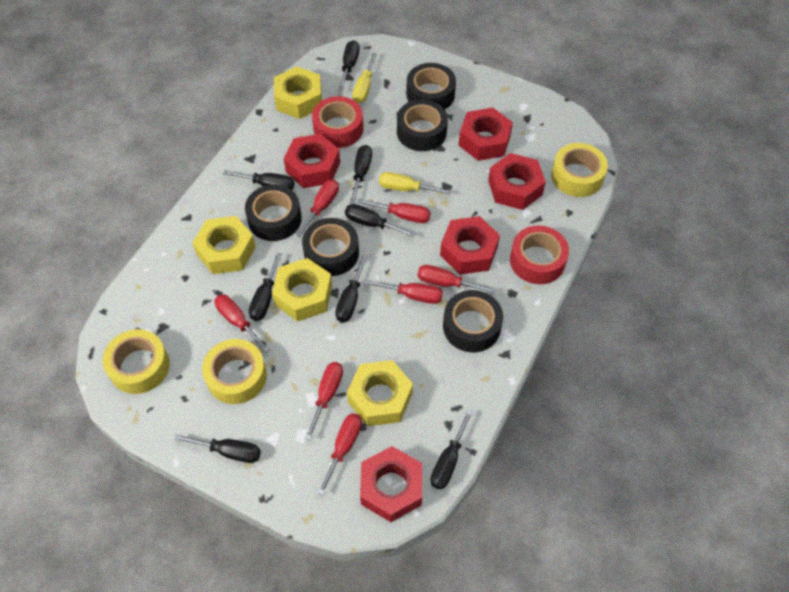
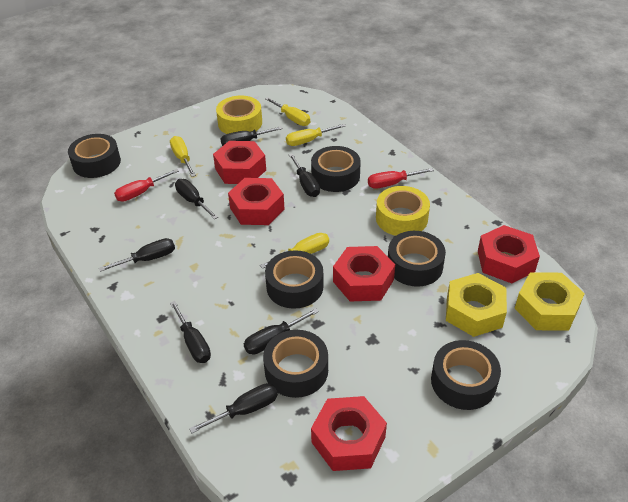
black screwdriver: [174,434,261,463] [223,170,294,190] [249,253,282,321] [335,255,367,322] [338,40,360,91] [345,204,416,237] [350,145,372,204] [431,410,473,490] = 8 -> [99,238,175,272] [170,301,211,363] [175,179,218,219] [189,383,278,433] [221,126,283,146] [244,308,319,354] [289,153,320,197] = 7
black tape: [245,185,302,241] [302,218,359,276] [397,99,448,151] [406,63,456,109] [443,290,503,352] = 5 -> [68,134,121,178] [263,330,328,398] [265,250,324,309] [311,146,361,192] [388,231,446,287] [431,340,501,410] = 6
red screwdriver: [214,295,270,352] [296,180,339,237] [305,362,343,440] [318,413,362,495] [357,199,431,223] [364,280,443,304] [418,265,495,293] = 7 -> [114,169,179,202] [368,168,434,188] = 2
red tape: [312,96,363,148] [510,226,569,284] = 2 -> none = 0
yellow nut: [192,216,256,274] [272,258,332,322] [274,67,322,119] [347,360,413,426] = 4 -> [446,273,507,337] [514,272,585,331] = 2
yellow screwdriver: [353,53,377,103] [379,172,452,195] = 2 -> [170,136,196,177] [260,233,329,269] [265,97,310,126] [286,124,346,146] = 4
yellow tape: [103,329,170,394] [202,339,267,404] [551,143,608,197] = 3 -> [216,96,262,134] [376,186,430,236] = 2

